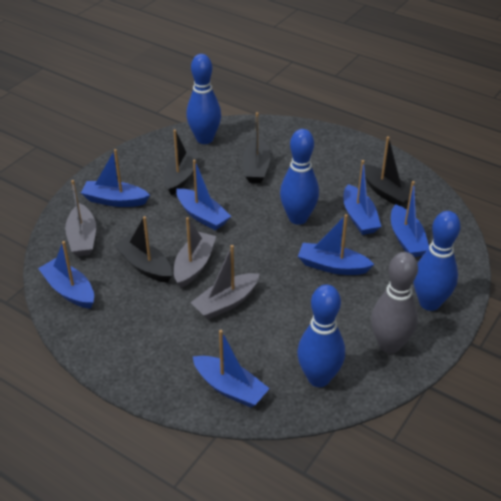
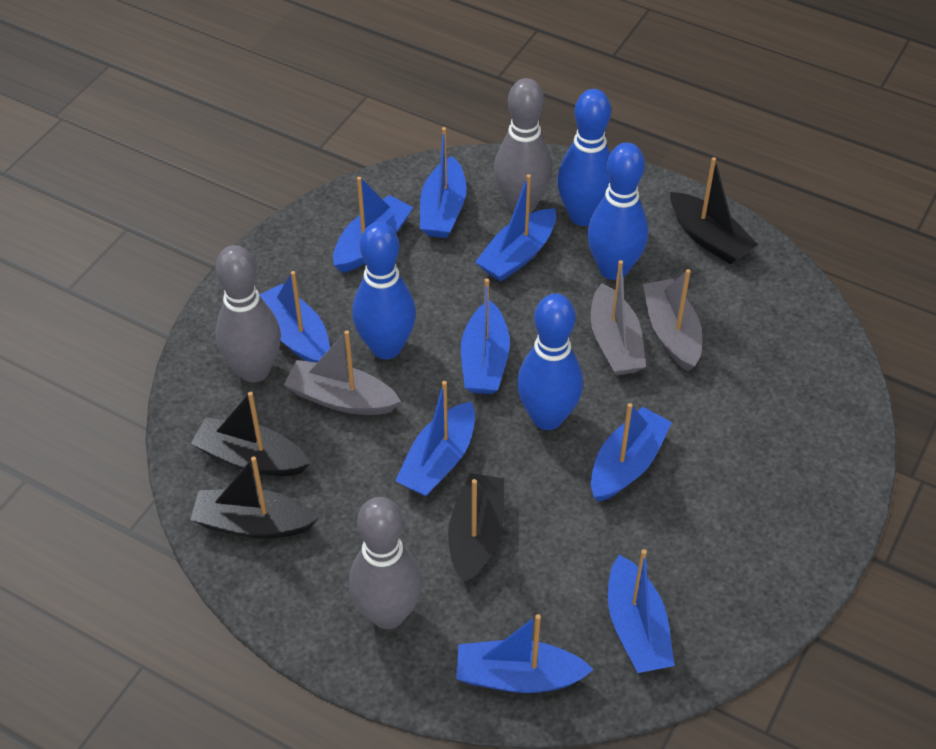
blue boat: [38,241,94,309] [81,149,150,207] [176,160,231,230] [193,330,270,408] [298,214,374,275] [343,160,381,235] [391,181,429,257] = 7 -> [260,271,330,362] [333,177,413,273] [395,381,475,496] [420,127,467,238] [456,614,594,693] [461,278,510,394] [475,174,556,282] [591,403,672,502] [608,549,675,673] = 9
grey bowling pin: [371,252,418,353] = 1 -> [215,245,281,382] [349,497,422,629] [494,78,552,214] = 3

